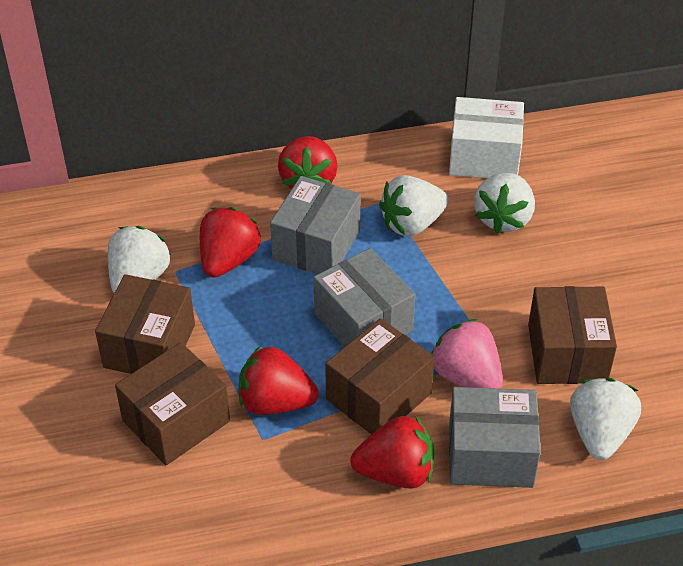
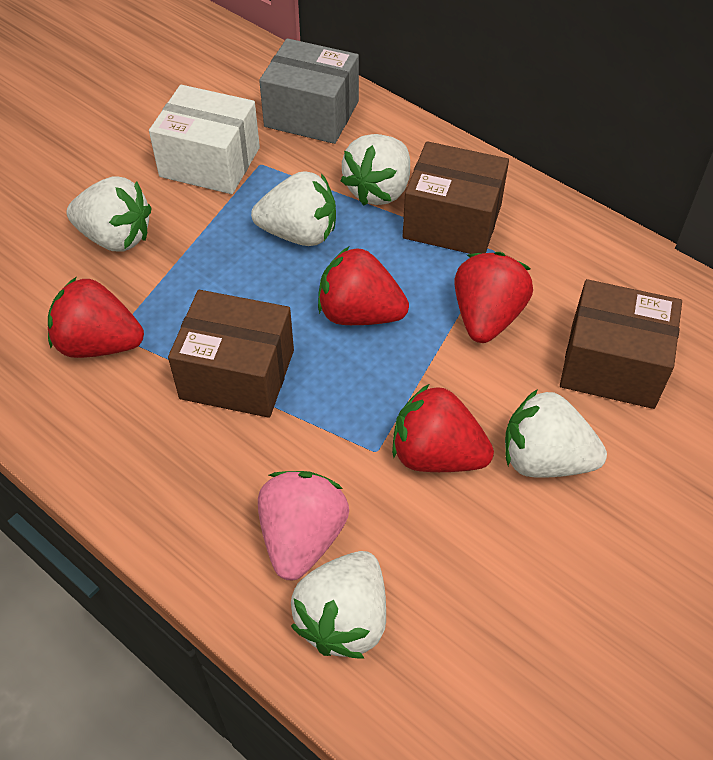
brown box: [95,274,195,374] [115,342,230,465] [325,318,435,435] [528,286,617,384] = 4 -> [168,290,294,418] [403,141,509,254] [560,279,682,409] = 3
grey box: [270,176,361,274] [314,248,416,347] [449,387,541,488] = 3 -> [259,38,359,144] = 1
white strawberry: [108,226,171,293] [379,175,448,237] [474,173,535,234] [570,378,641,460] = 4 -> [67,176,152,252] [251,171,336,246] [291,551,386,659] [340,134,410,206] [505,389,607,478] = 5

